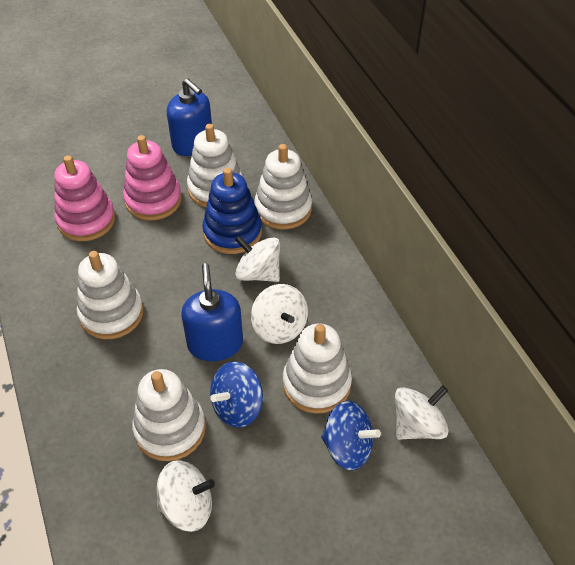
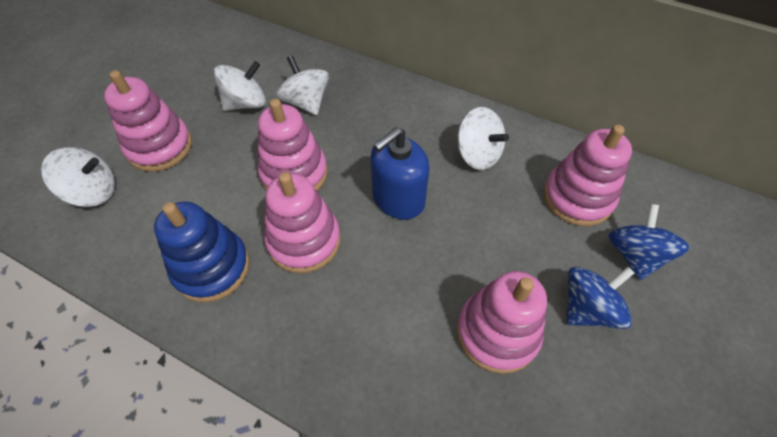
blue soap dispenser: [167,78,212,156] [181,263,243,361] = 2 -> [371,127,430,220] = 1
pink stacking toy: [54,155,116,241] [123,135,182,221] = 2 -> [104,70,192,172] [258,99,328,191] [264,172,341,273] [457,271,547,374] [543,125,632,226] = 5
white stacking toy: [77,251,144,339] [132,369,206,461] [187,124,243,207] [254,144,312,229] [283,324,352,414] = 5 -> none = 0

